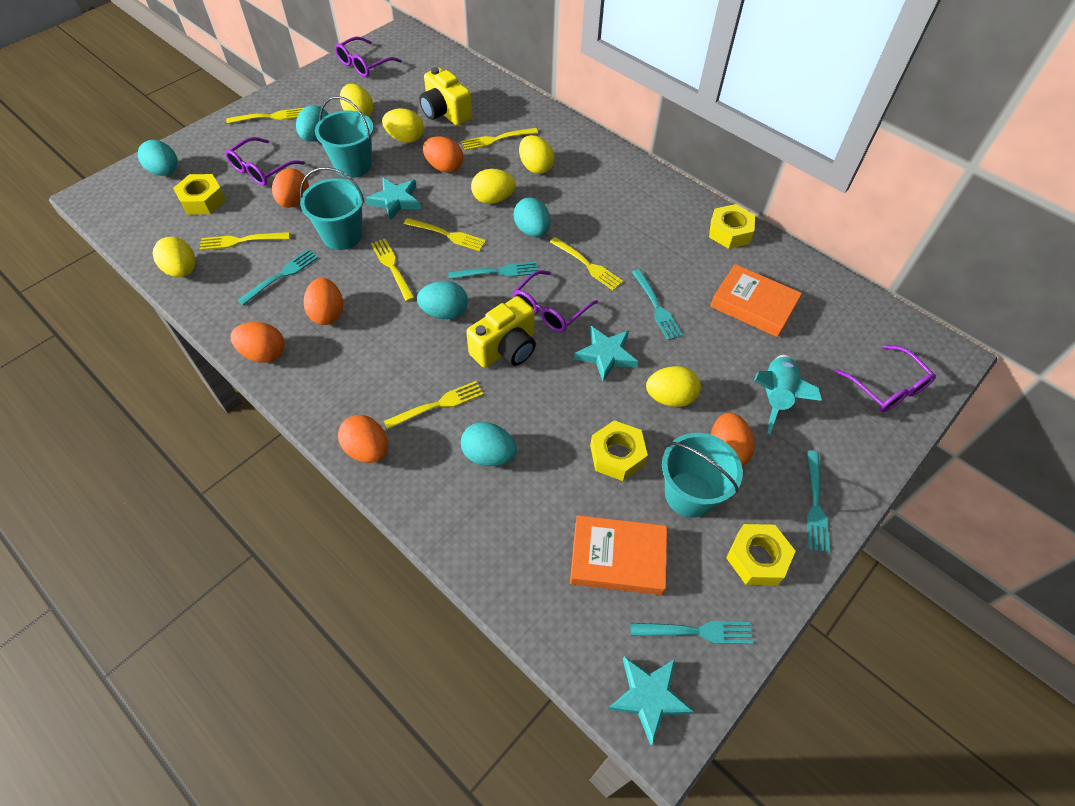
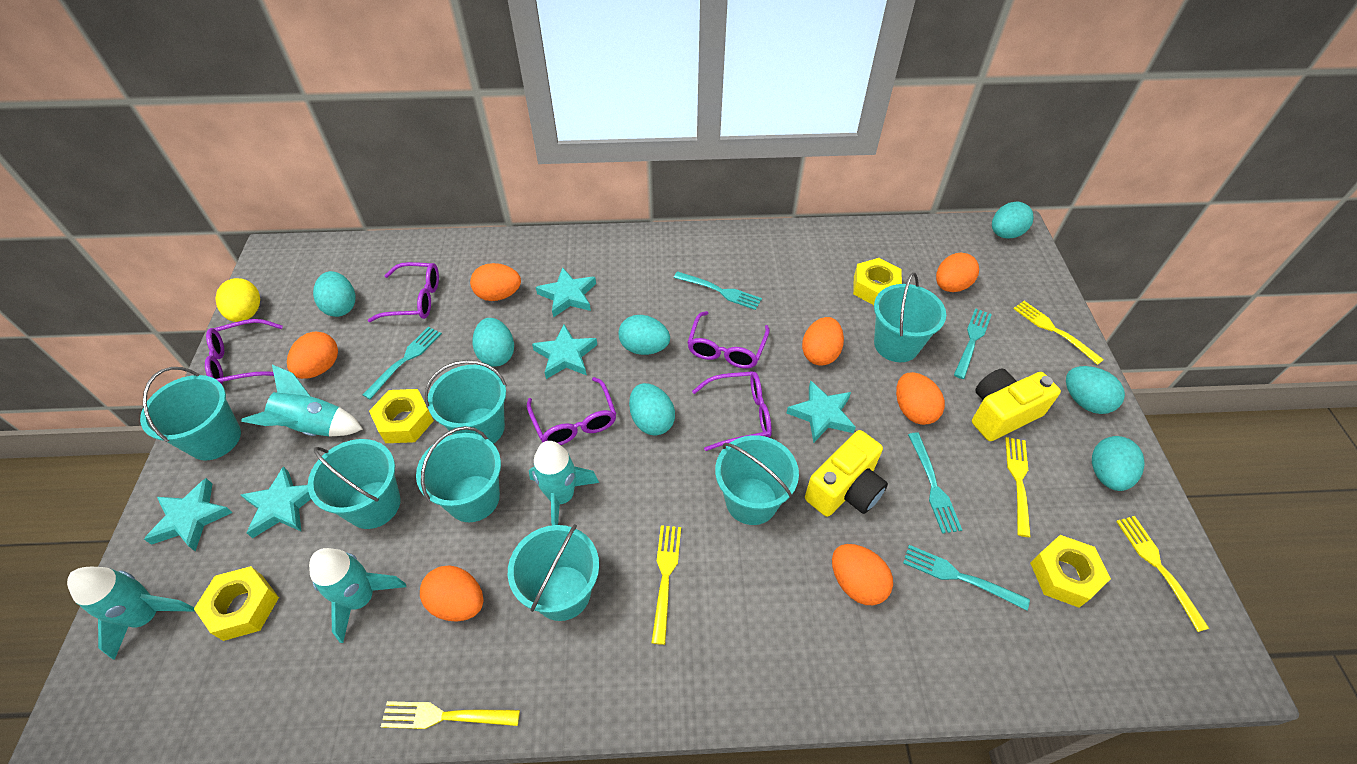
orange book: [570,515,667,595] [710,264,802,337] = 2 -> none = 0
orange egg: [231,322,284,363] [272,168,309,208] [304,278,343,325] [338,415,388,463] [423,136,463,173] [710,413,755,466] = 6 -> [287,332,338,379] [420,565,484,621] [470,263,521,301] [802,317,844,366] [832,544,893,605] [896,372,945,425] [936,252,979,292] = 7
purple glasses: [225,137,305,186] [335,37,402,77] [513,270,598,332] [835,345,936,412] = 4 -> [205,319,283,384] [368,262,439,322] [527,377,616,445] [687,311,770,369] [692,371,772,451] = 5
turquoise bucket: [300,167,365,250] [315,96,374,178] [662,433,743,518] = 3 -> [140,367,241,461] [308,439,401,529] [416,426,501,522] [425,360,507,444] [508,524,599,621] [715,435,799,525] [874,273,946,362] = 7
turquoise egg: [138,140,178,176] [296,105,329,142] [417,281,468,319] [461,422,517,466] [513,197,550,237] = 5 -> [313,271,356,317] [472,318,514,367] [618,315,670,355] [629,383,675,436] [992,201,1034,239] [1066,366,1125,414] [1092,436,1145,491] = 7
turquoise rocket: [754,355,822,434] = 1 -> [67,567,195,660] [241,365,363,437] [309,548,406,643] [529,441,599,525] = 4
turquoise star: [366,178,421,220] [574,326,638,381] [608,656,694,745] = 3 -> [144,478,233,551] [241,466,311,538] [532,324,597,379] [536,267,596,318] [787,380,856,443] = 5
yellow egg: [153,237,195,277] [340,84,373,117] [382,108,424,143] [471,169,516,204] [519,135,554,174] [646,366,701,407] = 6 -> [215,278,260,322] = 1
yellow fork: [200,232,290,250] [226,108,304,124] [371,239,415,302] [384,381,483,430] [404,218,486,251] [462,128,538,150] [550,237,623,290] = 7 -> [381,701,520,729] [651,525,681,645] [1005,437,1031,537] [1013,301,1104,365] [1116,516,1210,632] = 5

